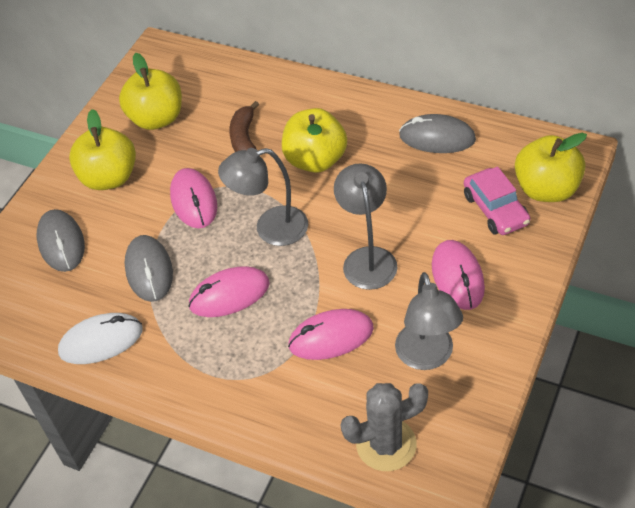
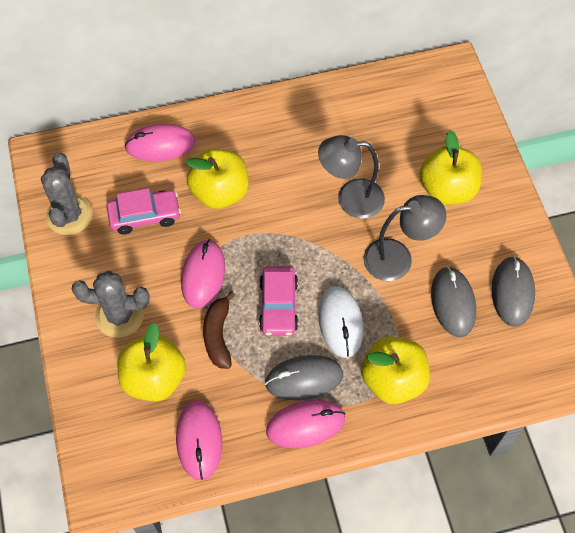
grey cactus: [341,383,428,471] = 1 -> [41,153,93,235] [71,271,150,338] = 2
grey lamp: [218,148,308,246] [334,163,398,290] [395,272,463,370] = 3 -> [318,135,385,219] [363,195,447,281] = 2
pink car: [464,167,530,235] = 1 -> [107,188,181,235] [259,266,298,336] = 2

